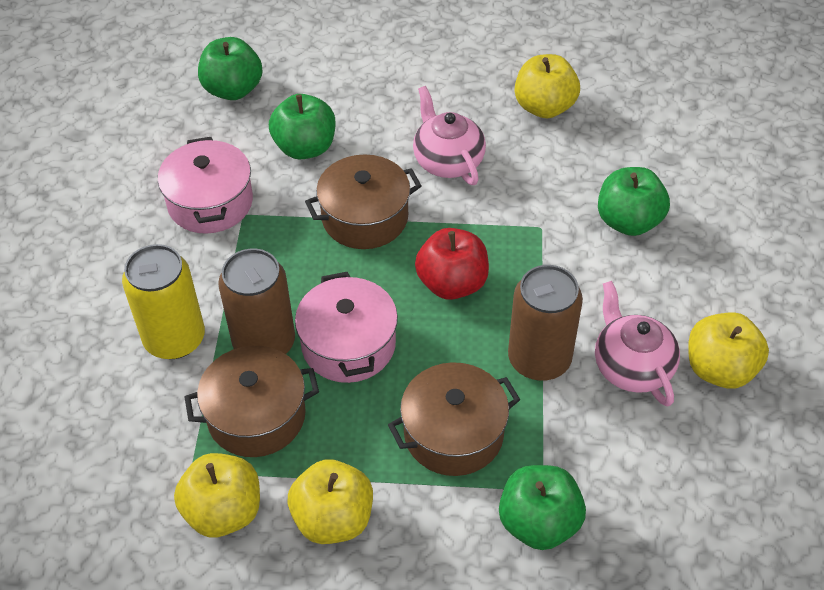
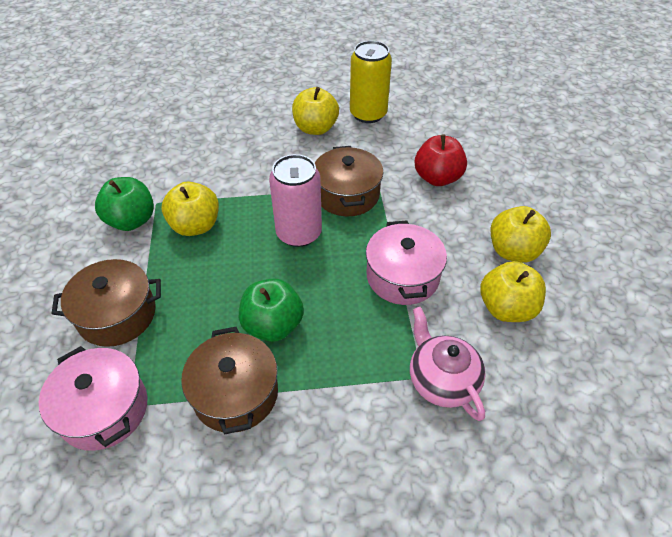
brown can: [218,249,295,354] [508,265,583,381] = 2 -> none = 0
green apple: [198,37,263,100] [269,94,335,159] [499,465,586,550] [598,167,670,236] = 4 -> [95,177,154,231] [239,278,304,342] = 2
pink can: none = 0 -> [269,154,322,247] = 1
pink teapot: [413,86,486,185] [595,281,680,407] = 2 -> [410,307,486,421] = 1

